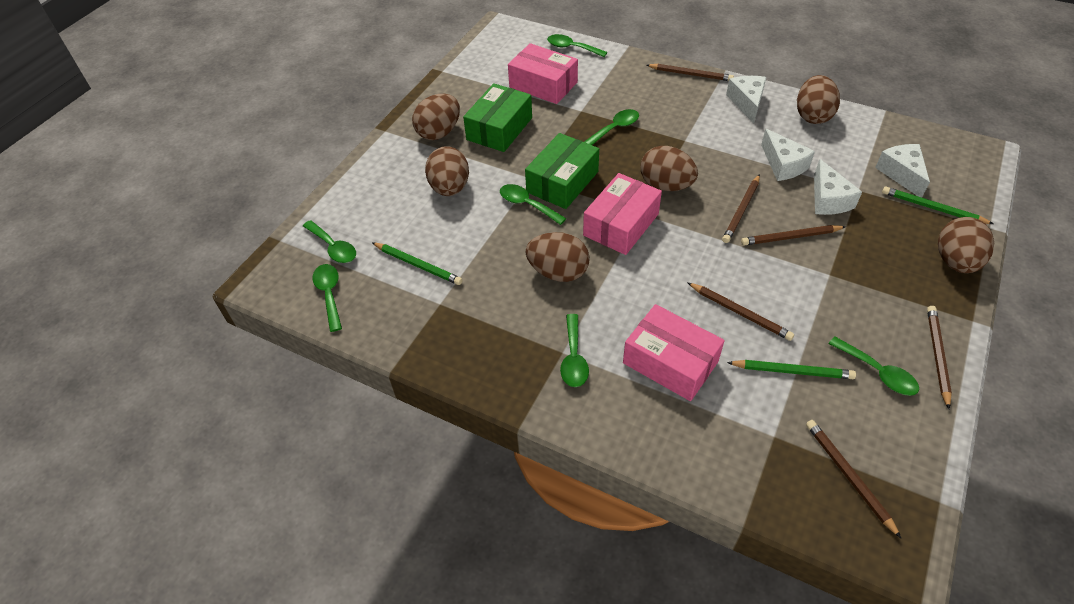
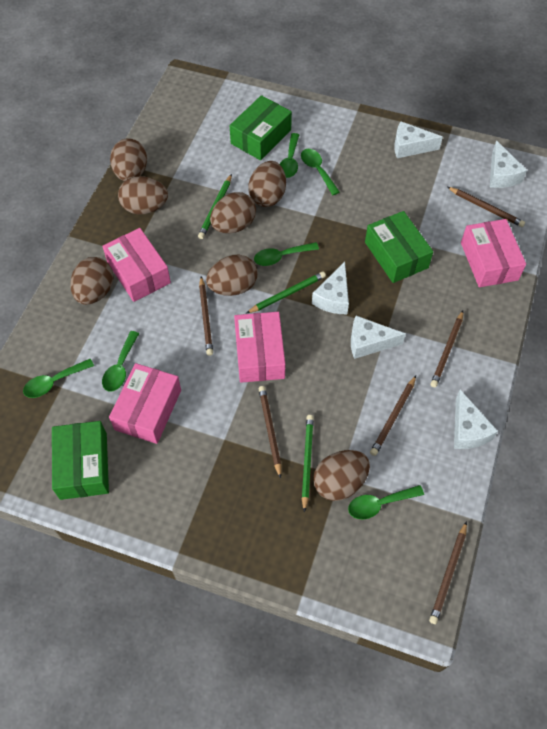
brown egg: [412,94,460,140] [425,146,469,196] [526,232,590,282] [641,146,698,191] [797,75,840,124] [938,217,994,273] = 6 -> [70,257,114,305] [110,138,147,181] [118,176,168,215] [206,255,257,296] [210,192,256,233] [248,161,286,207] [313,450,370,501] = 7
green box: [463,83,532,152] [525,133,599,209] = 2 -> [52,421,109,500] [230,95,292,160] [365,211,433,283] = 3
green spoon: [303,220,356,263] [313,264,342,332] [500,184,566,225] [547,34,607,57] [560,314,589,387] [584,109,639,145] [828,337,919,396] = 7 -> [23,359,94,398] [102,331,139,392] [254,242,319,266] [280,133,299,178] [301,149,340,195] [348,485,424,519] = 6
pink box: [508,43,578,104] [583,173,662,255] [623,304,725,401] = 3 -> [102,228,171,302] [109,363,181,444] [234,312,285,383] [461,219,526,287] = 4
white cheese: [726,76,767,123] [761,129,815,181] [814,159,862,215] [875,144,930,197] = 4 -> [312,262,349,314] [351,316,406,359] [394,121,443,158] [454,390,498,449] [490,140,527,188] = 5

